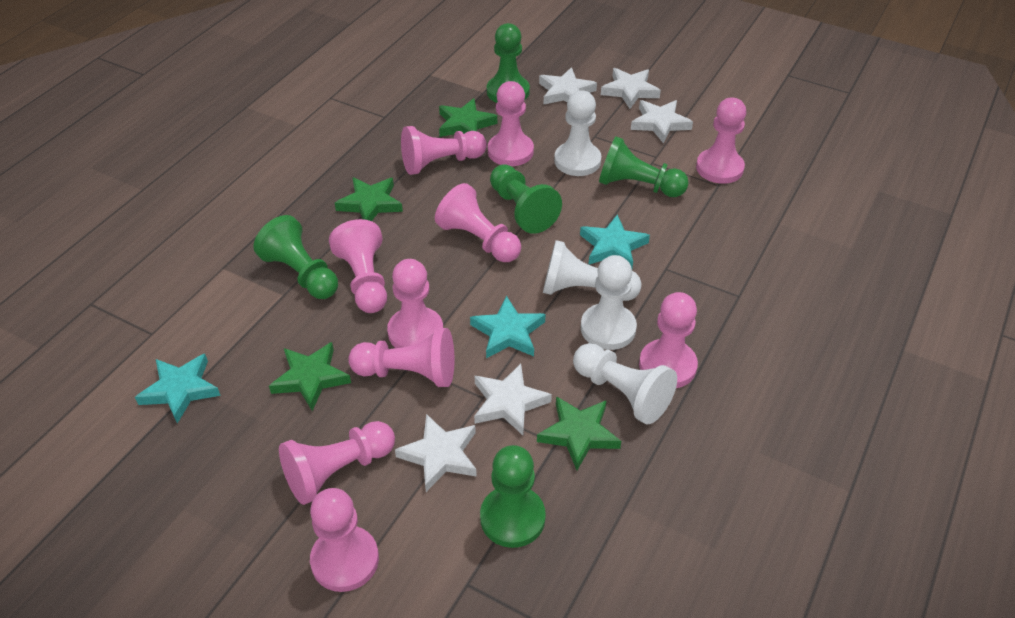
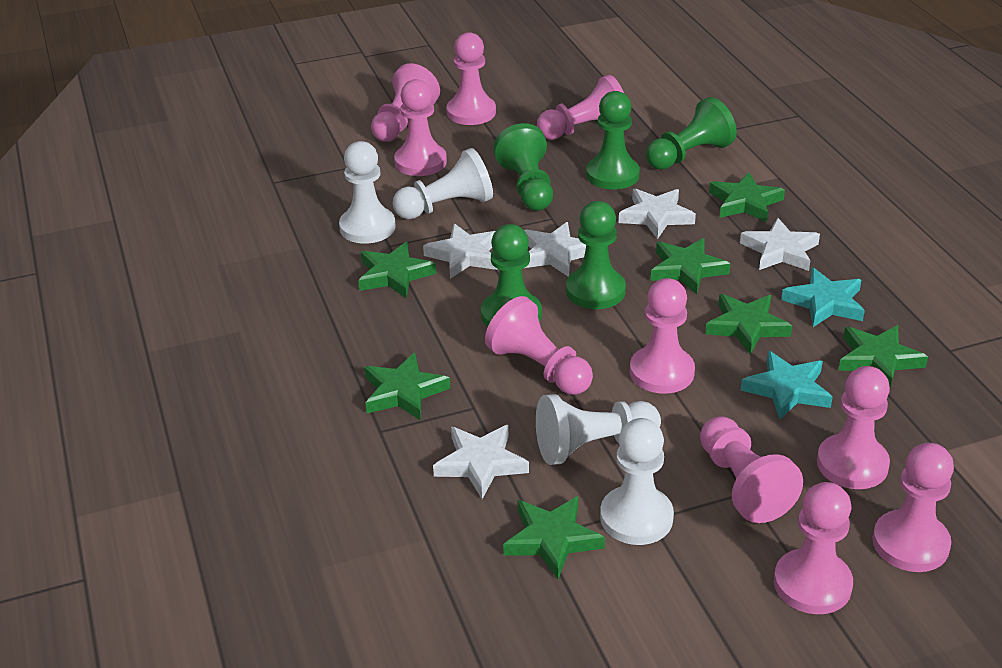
green star: [269,342,351,411] [335,177,403,221] [439,98,497,137] [537,396,621,470] = 4 -> [358,242,436,299] [364,353,450,421] [503,496,605,579] [651,238,730,295] [705,294,792,355] [709,173,785,222] [838,325,928,388] = 7
turquoise star: [135,354,221,424] [470,296,545,358] [580,214,650,268] = 3 -> [741,351,833,419] [781,268,865,327] = 2

